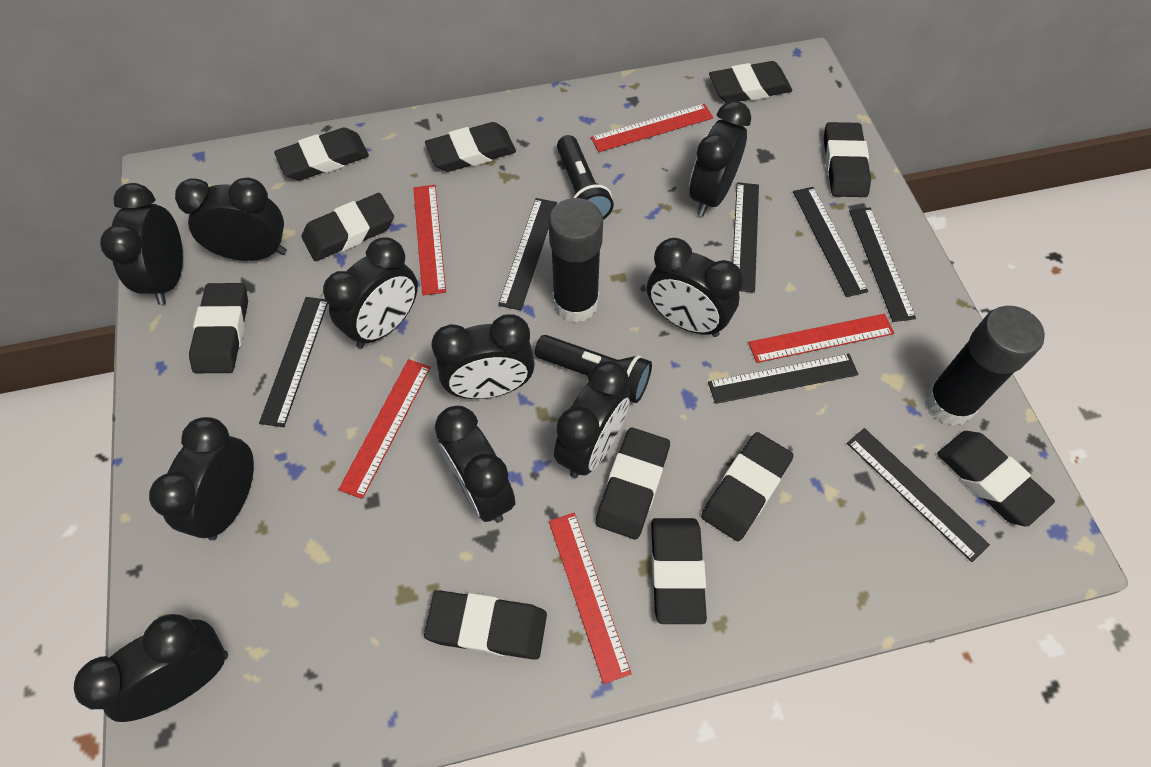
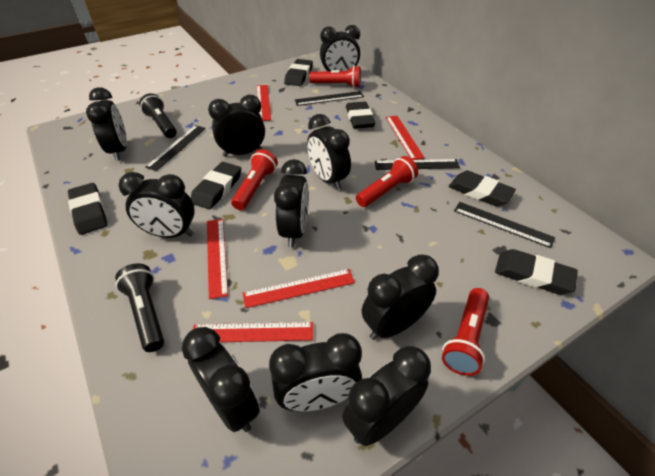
black eraser: [189,283,248,373] [274,128,369,181] [301,193,394,261] [424,590,547,660] [425,122,516,172] [596,428,670,540] [651,518,707,624] [701,432,794,541] [709,61,792,103] [824,122,871,197] [937,431,1055,527] = 11 -> [68,183,107,235] [191,162,241,209] [284,59,313,86] [346,102,375,129] [448,170,516,207] [495,249,578,295] = 6
black glue stick: [549,198,603,323] [925,306,1045,425] = 2 -> none = 0
black ruler: [259,297,328,427] [498,198,557,311] [708,354,858,404] [733,182,759,293] [793,187,868,297] [847,428,990,562] [849,207,916,322] = 7 -> [145,125,206,171] [295,91,364,106] [374,159,460,170] [454,202,555,248] = 4
red flashlight: none = 0 -> [231,149,278,210] [309,65,361,88] [356,156,418,207] [442,288,489,376] = 4

